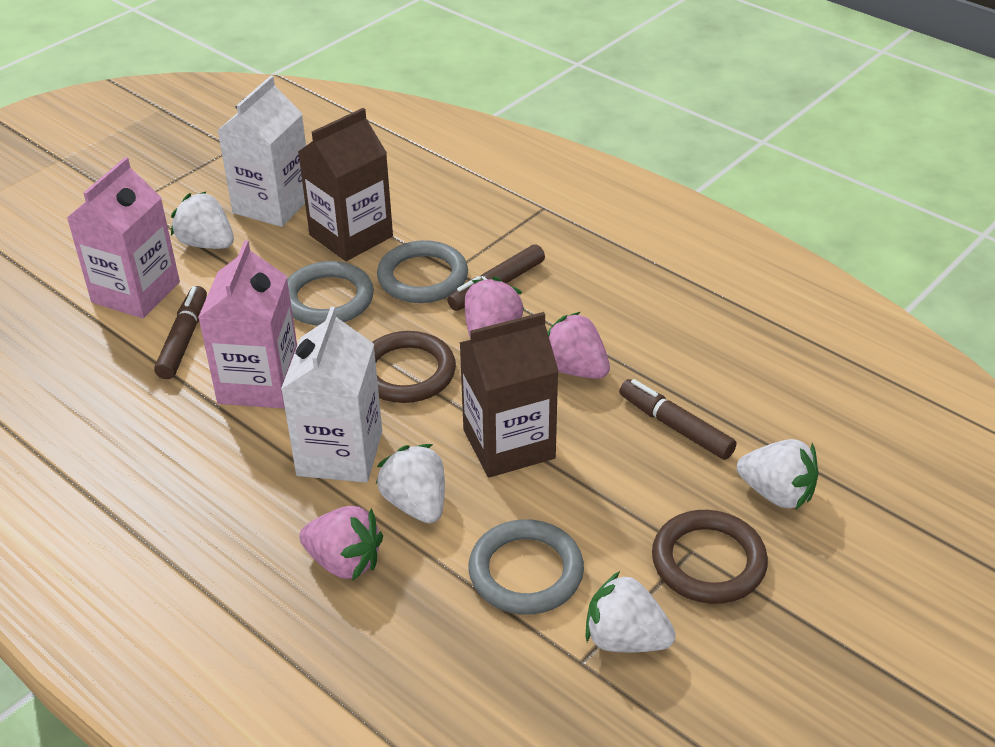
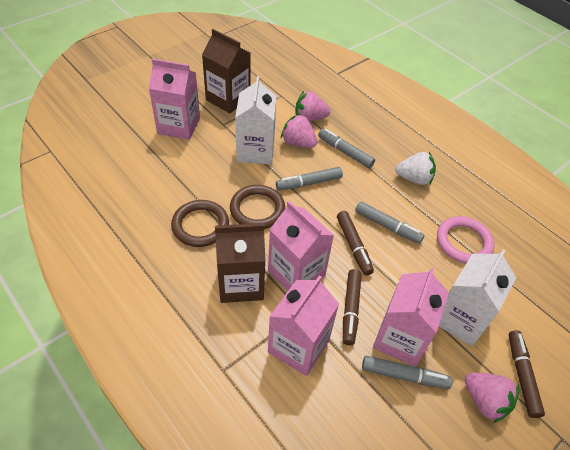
grey marker: none = 0 -> [276,167,343,191] [318,129,375,168] [355,202,424,244] [362,356,452,389] = 4
grey ring: [287,261,374,326] [377,240,468,303] [468,519,584,615] = 3 -> none = 0
pink carton: [67,157,180,318] [198,240,297,408] = 2 -> [149,58,200,140] [268,201,334,291] [268,276,339,376] [373,267,449,367] = 4
pink ring: none = 0 -> [437,216,494,264] = 1
white strawberry: [171,191,234,249] [376,444,445,523] [585,571,676,652] [737,439,819,509] = 4 -> [395,152,436,185] = 1

